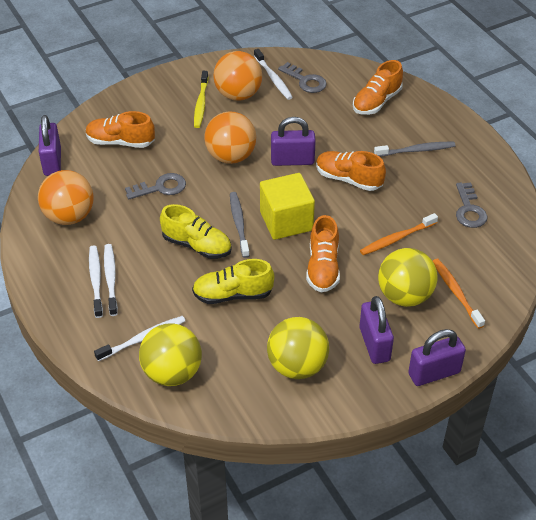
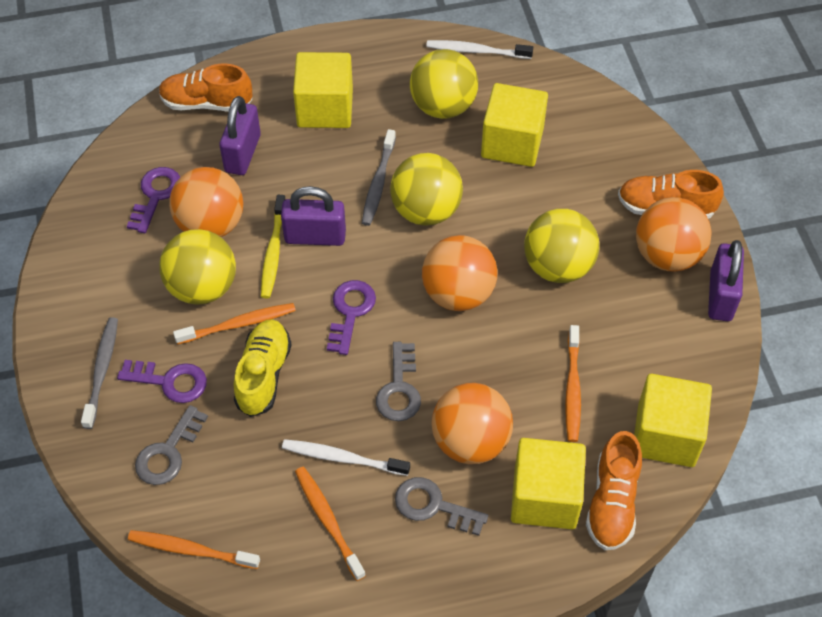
orange ball: [38,170,94,225] [204,111,256,164] [213,51,262,101] = 3 -> [169,167,243,237] [422,235,497,311] [431,383,513,464] [636,197,712,272] = 4
orange shoe: [86,111,155,148] [306,215,340,292] [316,151,386,191] [353,60,403,115] = 4 -> [159,64,252,112] [586,431,642,550] [618,170,724,219] = 3
orange toothbrush: [360,213,438,255] [433,259,485,329] = 2 -> [128,530,260,569] [173,303,296,344] [295,467,366,581] [565,325,581,442] = 4
purple key: none = 0 -> [117,360,207,403] [127,167,180,233] [327,280,376,355] = 3
purple padlock: [39,115,61,176] [271,117,316,166] [359,296,394,364] [408,329,466,386] = 4 -> [219,96,261,175] [281,186,346,246] [708,240,744,321] = 3
white toothbrush: [89,246,103,318] [94,316,185,361] [104,244,118,316] [254,49,293,100] = 4 -> [282,439,410,476] [426,40,533,59] = 2
yellow ball: [139,323,202,386] [267,317,329,379] [378,248,437,307] = 3 -> [159,229,236,305] [390,153,463,226] [410,49,478,119] [524,209,599,283] = 4
yellow cube: [260,173,315,240] = 1 -> [293,52,353,128] [481,83,548,167] [511,438,586,529] [634,374,712,467] = 4
yellow shoe: [160,204,232,259] [192,259,274,304] = 2 -> [234,319,292,417] = 1

